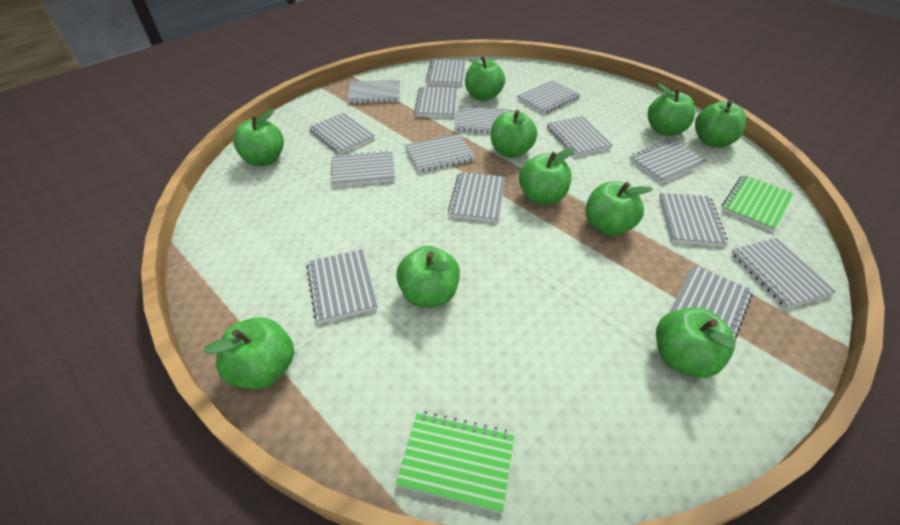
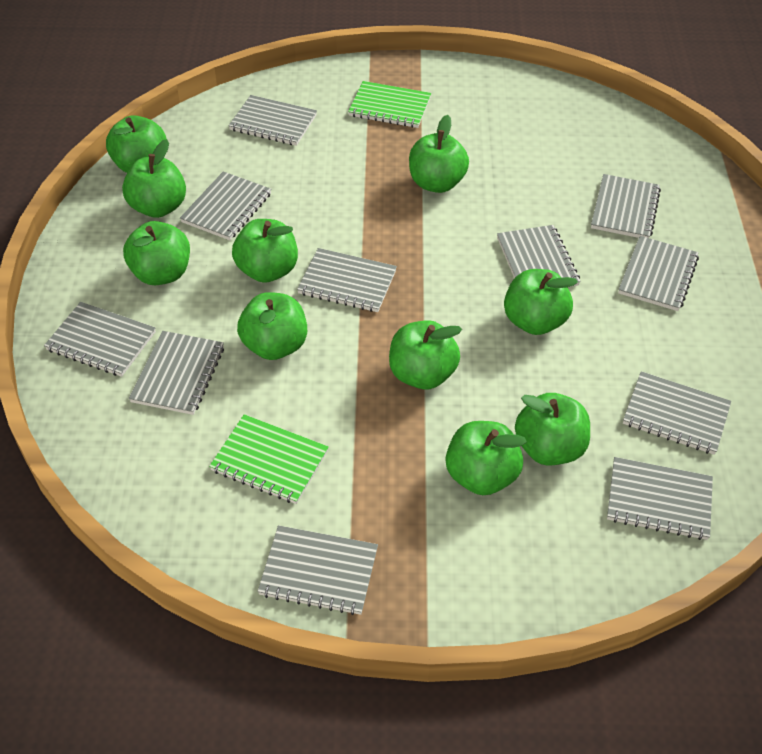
grey notebook: [306,249,378,323] [309,113,375,154] [331,150,395,187] [347,80,400,103] [405,134,475,173] [414,87,457,117] [425,59,465,86] [448,172,506,222] [454,106,512,133] [517,80,580,114] [547,116,613,157] [629,139,707,183] [659,193,728,246] [669,265,753,343] [731,238,836,308] = 15 -> [44,302,156,377] [129,331,224,415] [180,172,271,240] [228,95,317,146] [257,525,378,615] [297,248,397,312] [497,225,580,287] [591,174,661,238] [607,457,713,540] [618,236,699,311] [623,371,731,455] = 11

